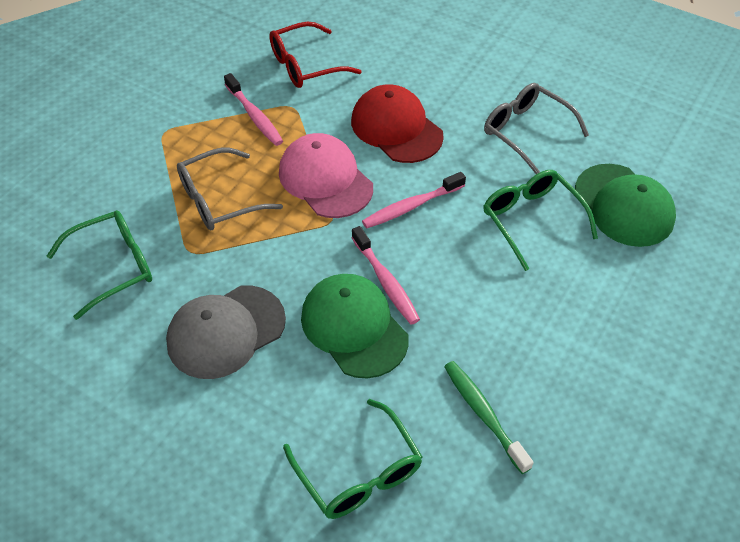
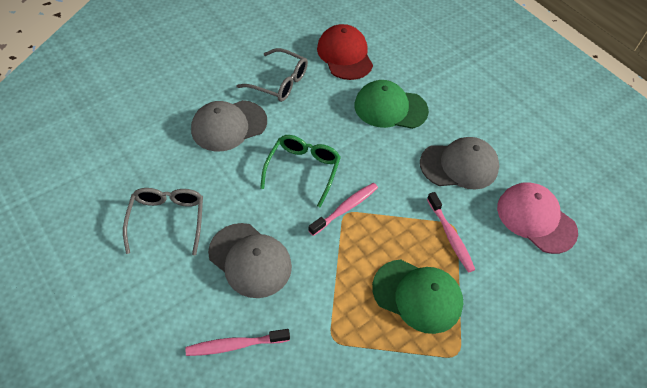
green glasses: [47,210,152,320] [283,399,422,519] [483,170,598,271] = 3 -> [260,135,341,208] = 1
green toothbrush: [444,361,534,474] = 1 -> none = 0
grey cap: [166,285,286,379] = 1 -> [191,100,267,152] [208,223,292,298] [420,137,499,189] = 3
red glasses: [269,21,362,88] = 1 -> none = 0

